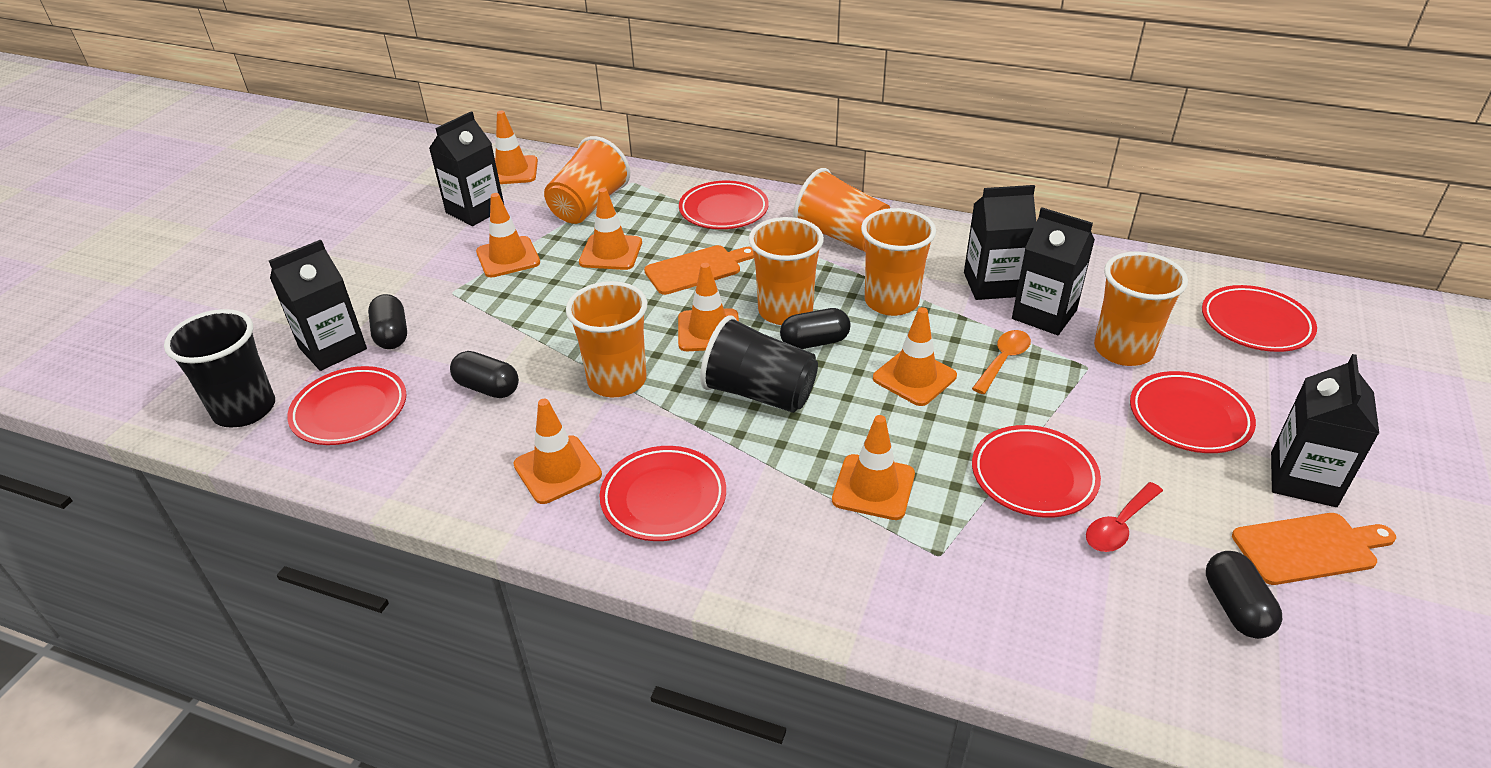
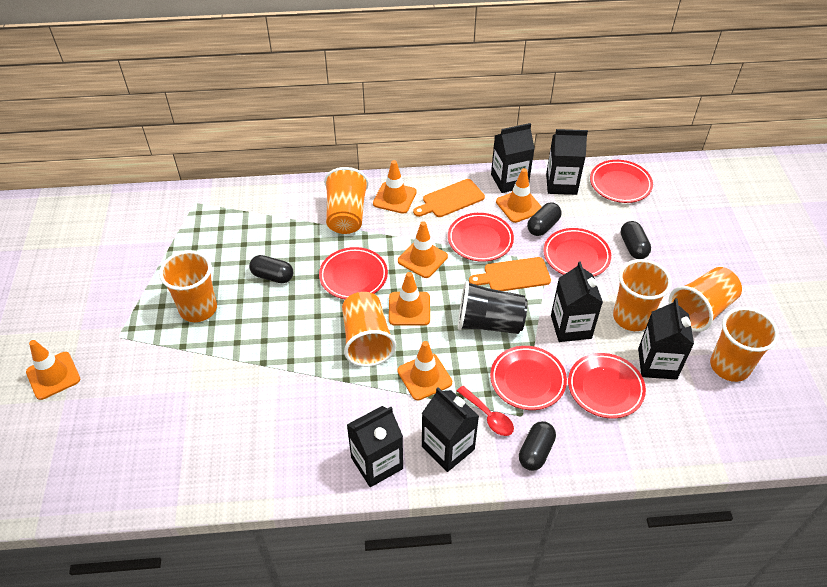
black carton: [269,239,367,371] [429,111,504,226] [964,185,1036,300] [1012,207,1095,335] [1271,354,1379,507] = 5 -> [347,406,403,487] [422,387,479,472] [491,123,535,193] [546,129,588,195] [551,261,603,342] [638,298,694,380] = 6
black cup: [164,309,275,428] [700,315,818,413] = 2 -> [458,281,528,334] = 1
orange spoon: [972,330,1031,394] = 1 -> none = 0
orange traffic cone: [476,193,540,278] [495,111,538,184] [513,399,602,504] [579,188,642,270] [678,263,739,351] [832,415,915,520] [873,307,957,406] = 7 -> [26,340,80,400] [373,160,417,214] [389,272,430,325] [397,341,452,400] [398,221,448,278] [496,168,542,223] = 6

